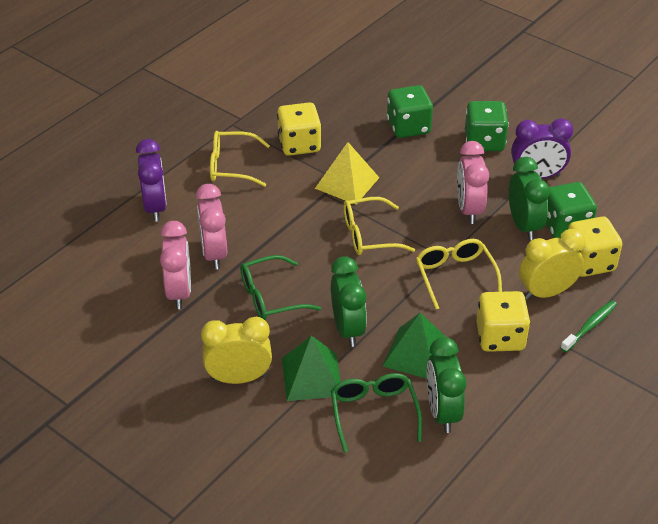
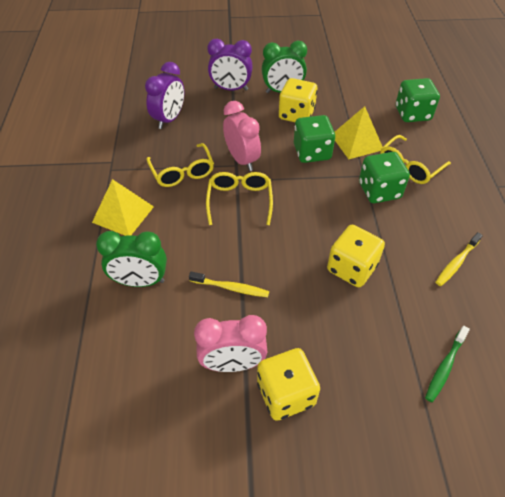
green clock: [331,256,367,347] [427,337,466,433] [509,157,550,241] = 3 -> [96,231,167,287] [262,41,307,93] = 2
green glasses: [240,255,321,320] [331,373,422,452] = 2 -> none = 0
green pyramid: [282,336,341,401] [383,313,446,379] = 2 -> none = 0
pink clock: [160,221,191,309] [196,184,227,269] [457,141,489,224] = 3 -> [194,315,268,372] [223,101,261,171] = 2
yellow clock: [201,317,272,384] [519,229,585,300] = 2 -> none = 0
yellow pyramid: [315,142,379,205] = 1 -> [92,179,154,236] [335,106,382,159] = 2
yellow toothbrush: none = 0 -> [189,271,269,297] [436,232,483,286] = 2

